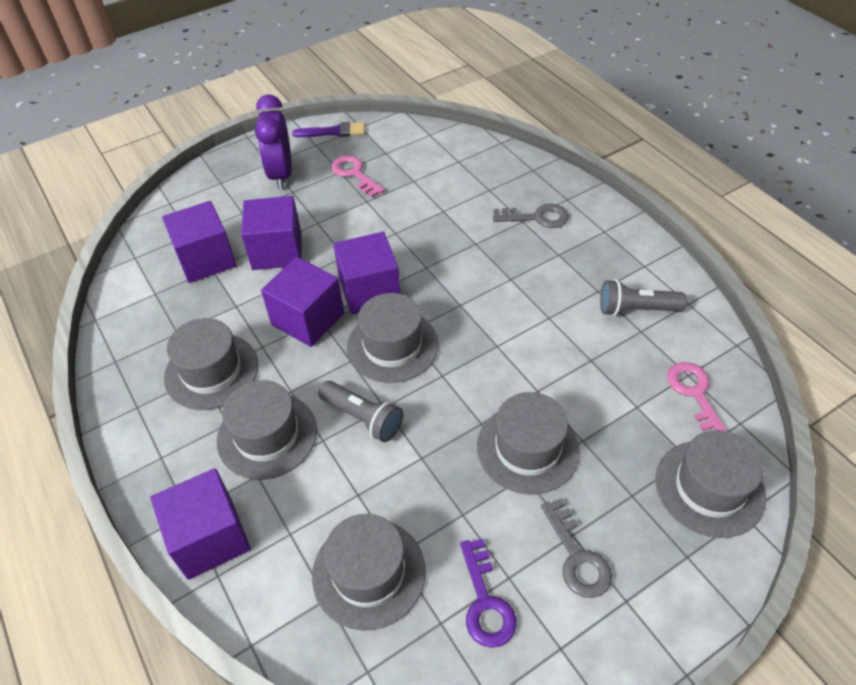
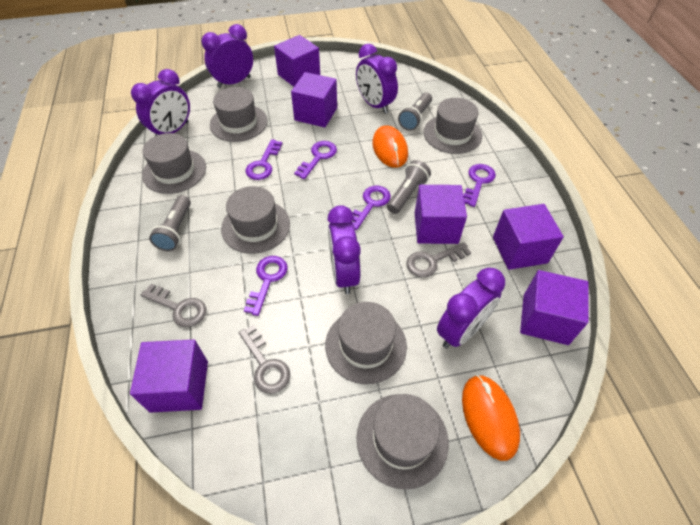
grey flashlight: [318,381,403,442] [600,279,686,316] = 2 -> [149,195,191,251] [387,160,431,214] [398,92,432,131] = 3
grey key: [492,204,569,228] [541,498,612,598] = 2 -> [141,284,206,327] [239,325,290,394] [406,242,471,277] = 3
orange mouse: none = 0 -> [372,125,408,168] [462,375,520,461] = 2
pink key: [331,155,385,197] [667,362,727,431] = 2 -> none = 0
purple brush: [293,122,365,137] = 1 -> none = 0
purple clock: [255,94,292,189] = 1 -> [131,69,190,136] [201,24,253,88] [327,205,361,294] [356,44,398,114] [437,268,505,348] = 5
purple cube: [150,468,251,580] [162,201,236,283] [241,196,301,270] [261,257,344,347] [333,232,400,315] = 5 -> [130,340,208,413] [274,35,320,87] [291,72,337,127] [415,185,467,244] [493,204,564,270] [520,270,588,345] = 6
purple key: [460,539,517,648] = 1 -> [244,256,288,316] [246,139,283,180] [294,141,337,179] [352,186,391,230] [464,164,496,207] = 5

